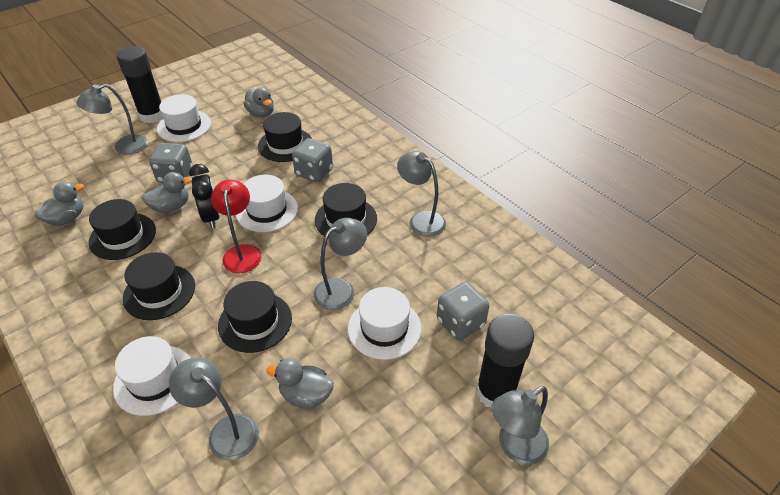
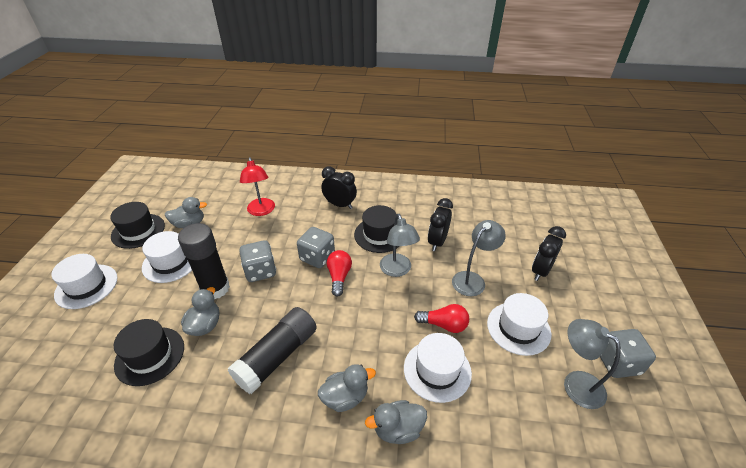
black clock: [189,164,220,229] = 1 -> [321,166,357,209] [428,198,453,251] [532,226,566,281] = 3
black hat: [88,199,156,260] [123,252,195,320] [218,281,292,353] [258,112,312,162] [315,183,377,239] = 5 -> [110,202,165,249] [114,319,184,386] [354,205,399,253] = 3
grey lamp: [76,84,148,155] [169,358,259,461] [313,218,367,310] [397,151,446,237] [492,386,549,465] = 5 -> [380,214,420,277] [452,220,506,296] [564,319,621,409] = 3
red light bulb: none = 0 -> [327,250,352,297] [414,304,469,333] = 2

